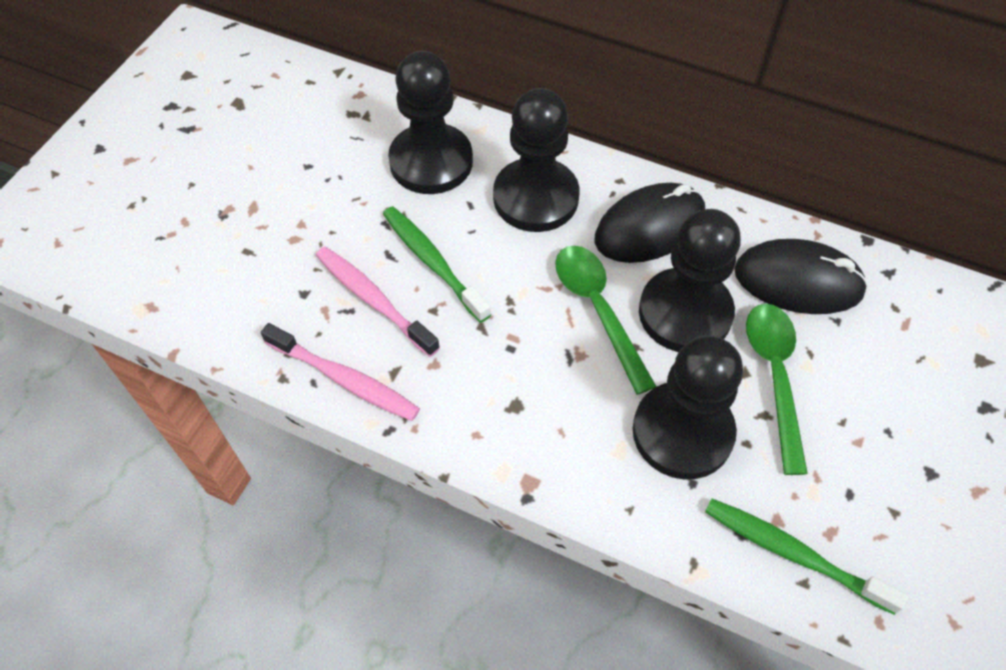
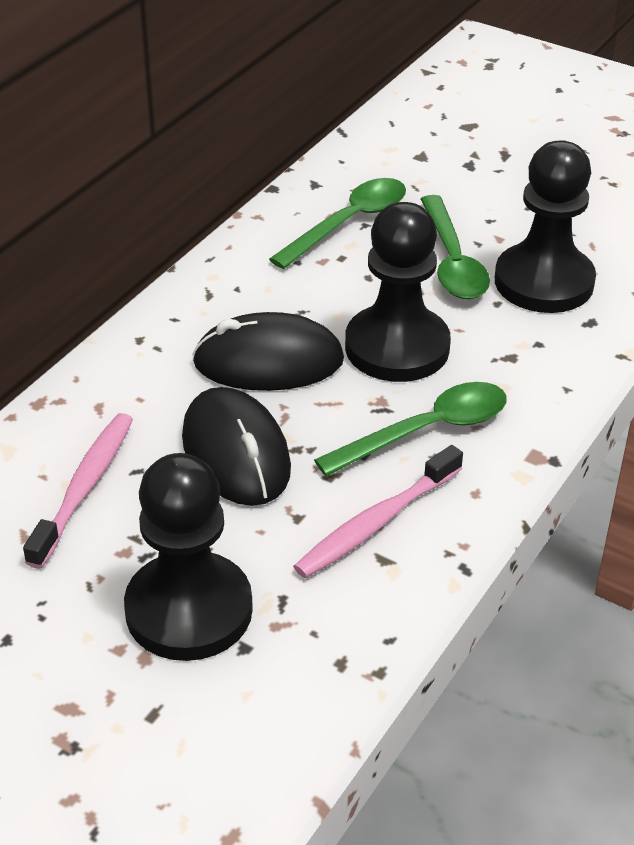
black pawn: [388,51,473,194] [493,88,579,232] [633,336,743,479] [639,209,741,352] = 4 -> [124,453,253,661] [345,202,451,382] [495,140,596,313] = 3
green spoon: [555,246,657,395] [746,304,808,475] = 2 -> [269,178,406,269] [314,382,507,476] [421,195,490,299] = 3
green toothbrush: [383,206,491,323] [705,499,908,615] = 2 -> none = 0

